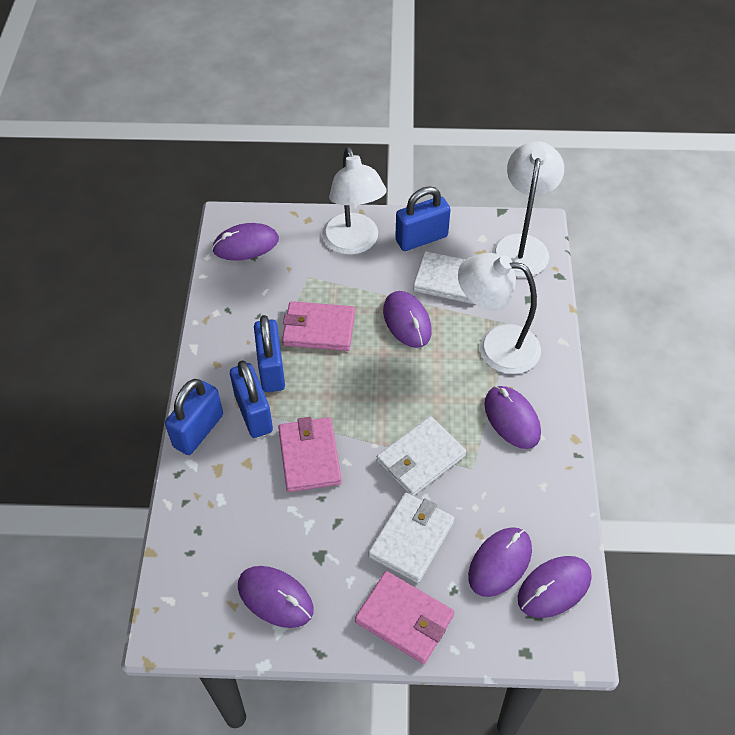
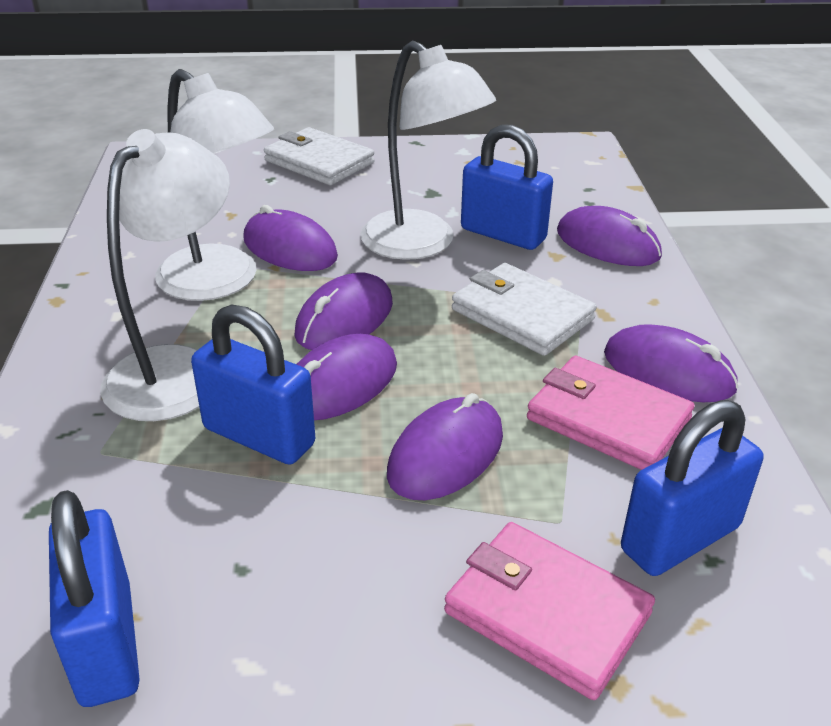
pink wallet: [278,417,342,492] [282,301,355,351] [355,571,454,664] = 3 -> [444,522,655,700] [527,356,695,470] = 2
white wallet: [368,493,454,583] [377,416,466,496] [413,251,474,304] = 3 -> [264,127,374,185] [452,263,597,356] = 2

